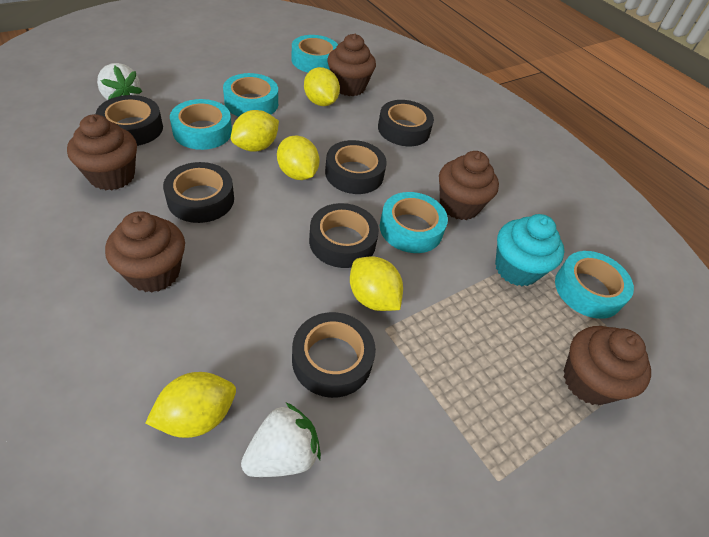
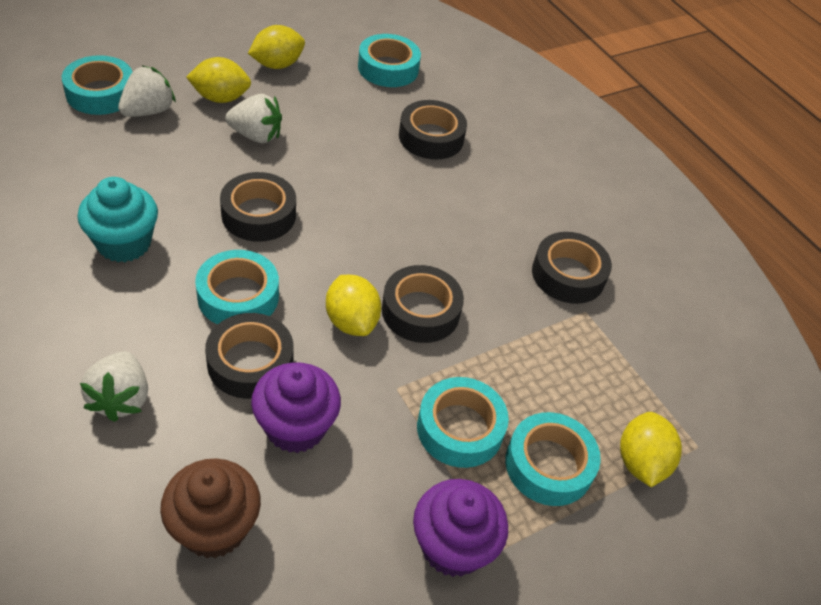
black tape: [96,95,163,146] [163,162,234,223] [292,312,376,398] [309,203,379,268] [325,140,387,194] [378,100,434,146] = 6 -> [205,313,294,399] [220,172,296,242] [382,265,464,343] [399,100,467,160] [532,232,612,304] = 5
brown cupcake: [67,114,137,190] [105,211,185,292] [327,34,376,96] [439,151,499,220] [563,326,651,405] = 5 -> [160,458,261,558] = 1
purple cupcake: none = 0 -> [251,362,341,453] [413,479,508,577] = 2
white strawberry: [97,63,143,100] [241,403,321,477] = 2 -> [80,351,148,422] [118,66,176,117] [225,94,282,143] = 3
yellow lemon: [145,372,236,438] [231,110,279,152] [277,136,320,180] [304,67,340,106] [350,256,403,311] = 5 -> [186,57,251,103] [248,25,305,69] [326,275,381,336] [620,412,682,487] = 4

